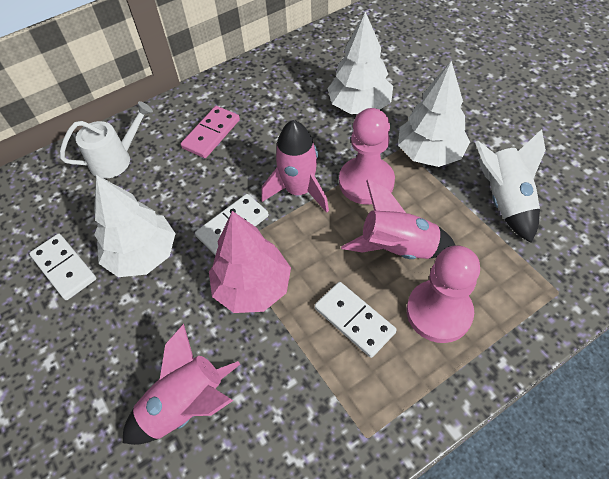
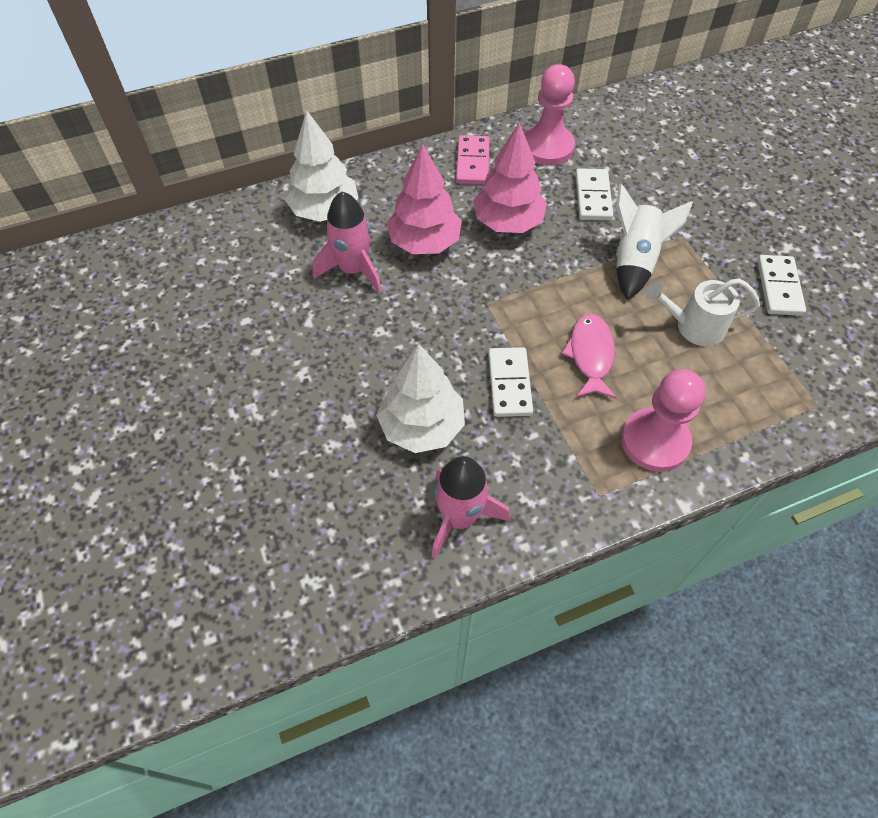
pink fish: none = 0 -> [561,314,617,399] = 1
pink rocket: [123,323,240,445] [261,120,329,213] [341,179,455,259] = 3 -> [313,192,382,294] [431,456,510,559] = 2
pink tree: [209,211,291,313] = 1 -> [387,143,462,254] [473,122,547,233] = 2
white tree: [94,175,176,277] [327,11,393,114] [398,61,470,167] = 3 -> [285,110,358,222] [376,343,465,453] = 2

